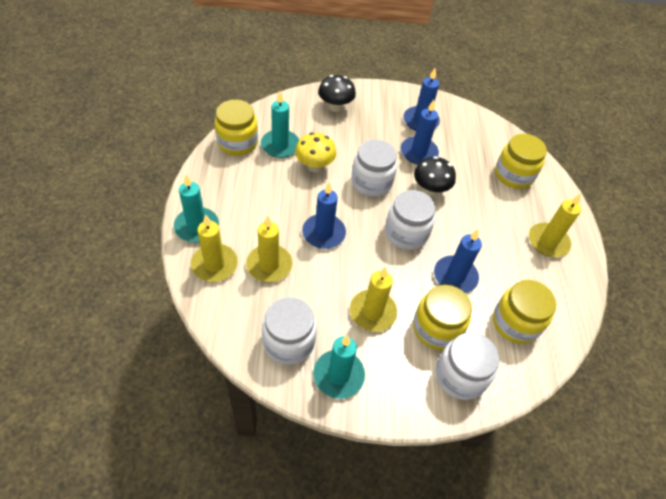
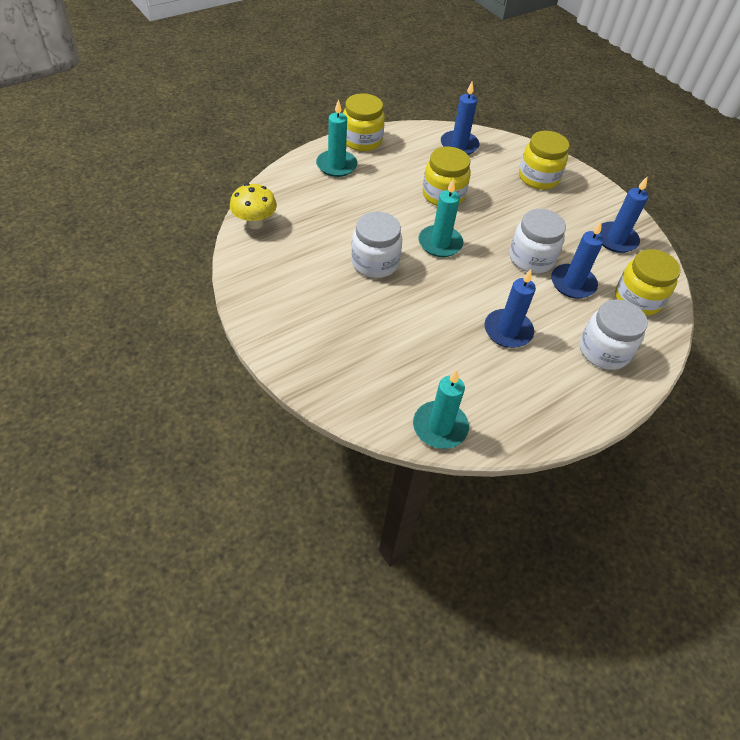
black mushroom: [318,75,356,112] [414,156,456,196] = 2 -> none = 0
white jar: [262,297,317,365] [351,139,397,197] [385,190,435,250] [436,332,499,400] = 4 -> [351,212,402,278] [509,209,566,273] [580,299,648,370] = 3
yellow candle: [191,215,238,282] [246,216,293,282] [350,267,397,332] [529,194,581,257] = 4 -> none = 0

